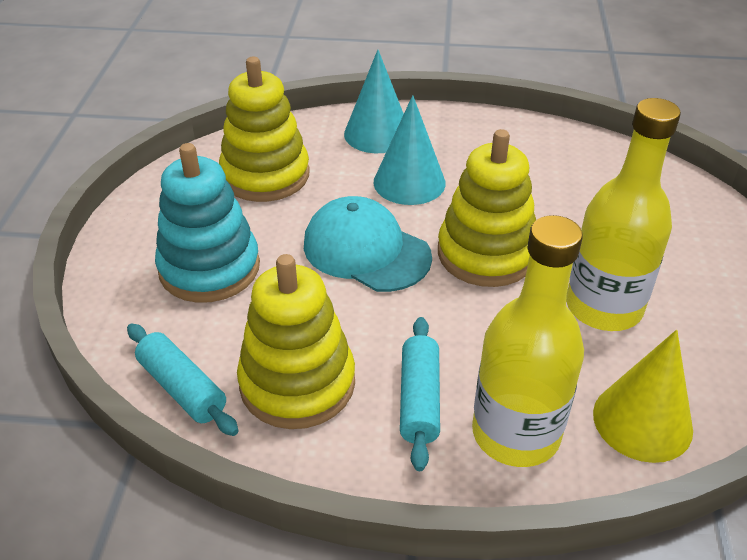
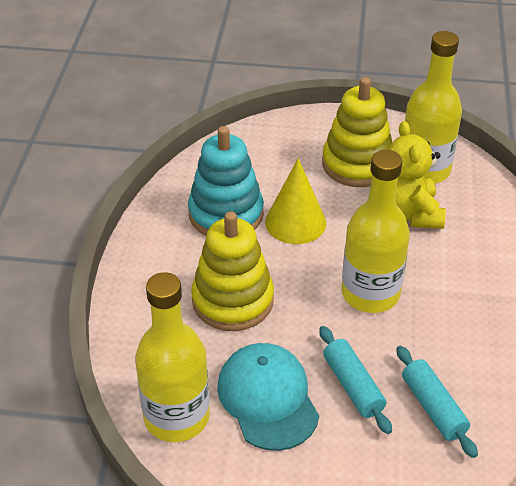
turquoise cone: [344,50,404,153] [374,95,446,205] = 2 -> none = 0
yellow bottle: [472,215,584,467] [566,98,681,331] = 2 -> [135,272,210,442] [341,150,410,313] [405,31,462,184] = 3
yellow stacking toy: [219,57,310,202] [237,254,355,429] [438,129,536,287] = 3 -> [191,211,274,331] [322,77,392,187] = 2
yellow teddy bear: none = 0 -> [388,121,446,229] = 1

